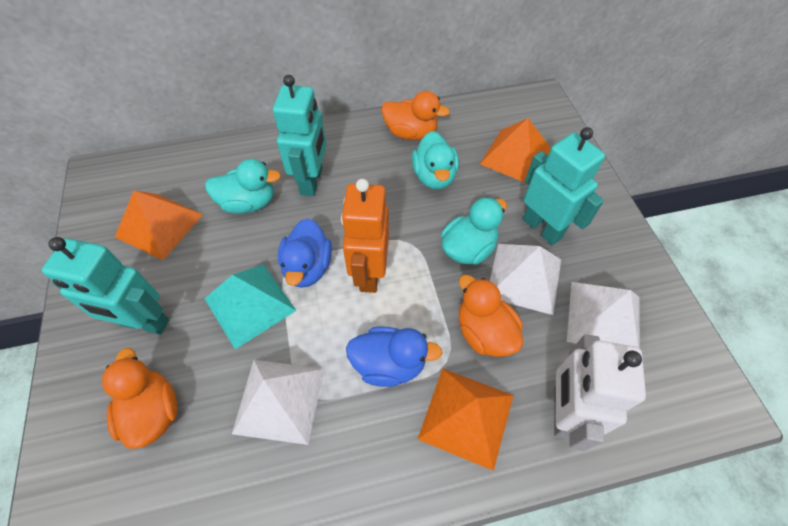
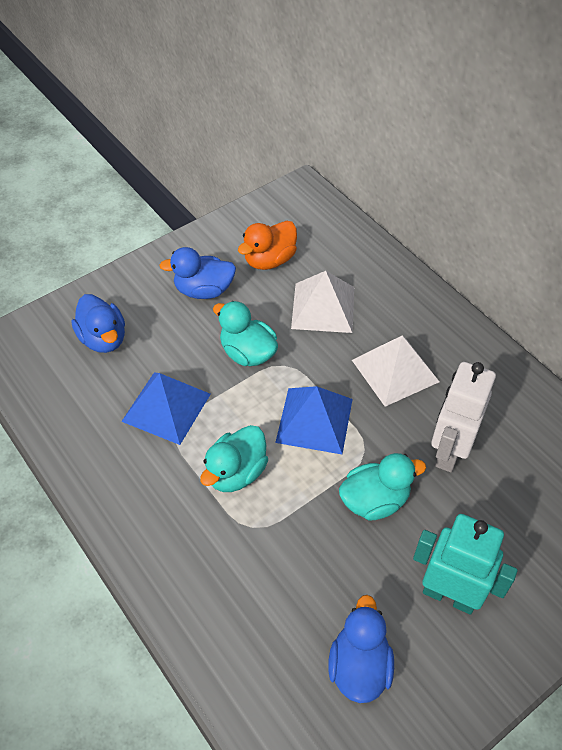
blue duck: [278,218,332,288] [346,327,443,387] = 2 -> [72,294,125,353] [159,247,236,299] [328,595,394,703] = 3
blue pyramid: none = 0 -> [121,373,211,445] [275,386,353,454] = 2
orange duck: [102,348,177,449] [382,91,450,140] [459,275,523,357] = 3 -> [238,221,297,270] = 1
orange pyramid: [115,190,203,260] [418,368,514,471] [480,118,551,183] = 3 -> none = 0
orange robot: [341,179,389,293] = 1 -> none = 0
turquoise pyramid: [204,264,296,349] = 1 -> none = 0
turquoise robot: [42,237,169,335] [273,75,327,196] [523,127,605,245] = 3 -> [413,514,518,614] = 1
white pyramid: [232,360,324,445] [490,244,561,315] [567,282,640,348] = 3 -> [291,271,354,333] [352,336,439,407] = 2

